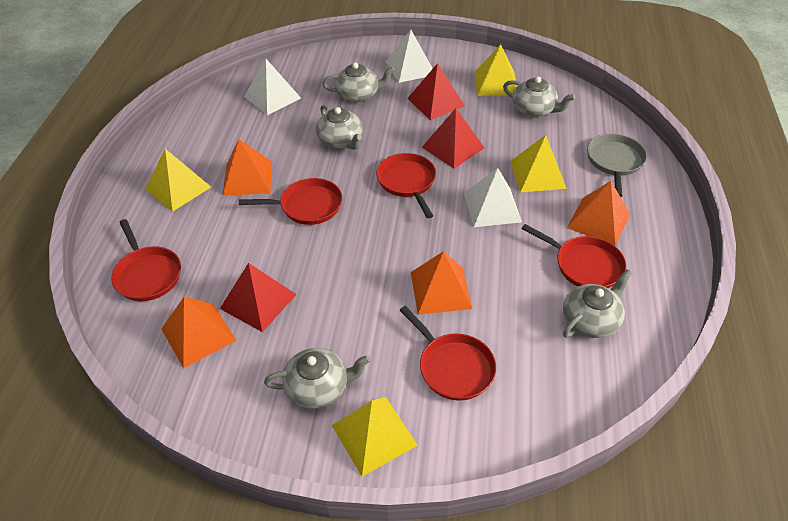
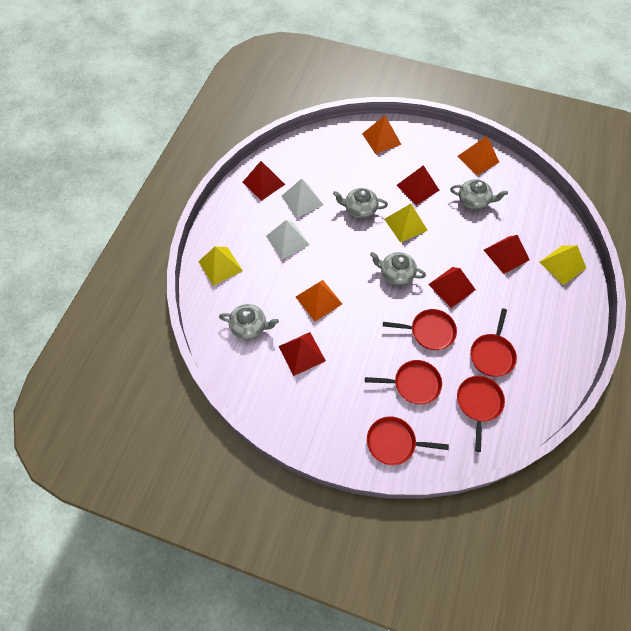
grey pan: [587,134,647,197] = 1 -> none = 0
grey teapot: [264,348,371,409] [316,105,363,150] [322,62,395,102] [503,77,575,117] [563,269,632,338] = 5 -> [219,304,279,340] [333,188,388,218] [370,252,426,285] [450,179,508,210] = 4
orange pyramid: [161,297,237,368] [223,139,272,196] [411,251,472,314] [567,181,630,245] = 4 -> [296,280,342,321] [362,116,402,154] [458,136,499,175] = 3
red pyramid: [220,263,297,332] [407,63,465,120] [422,108,484,168] = 3 -> [243,161,285,201] [278,332,326,376] [396,165,439,205] [428,267,476,308] [484,235,530,274] = 5
white pyramid: [244,59,301,115] [386,30,433,83] [464,168,522,227] = 3 -> [266,220,309,259] [282,178,323,218] = 2
yellow pyramid: [145,149,211,212] [332,397,418,477] [475,44,517,96] [510,135,567,193] = 4 -> [198,246,243,286] [385,204,428,243] [540,245,586,285] = 3

